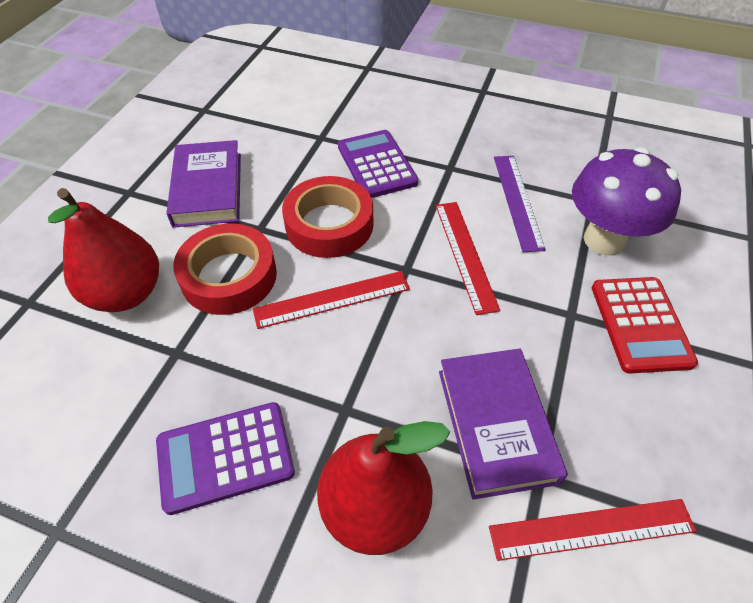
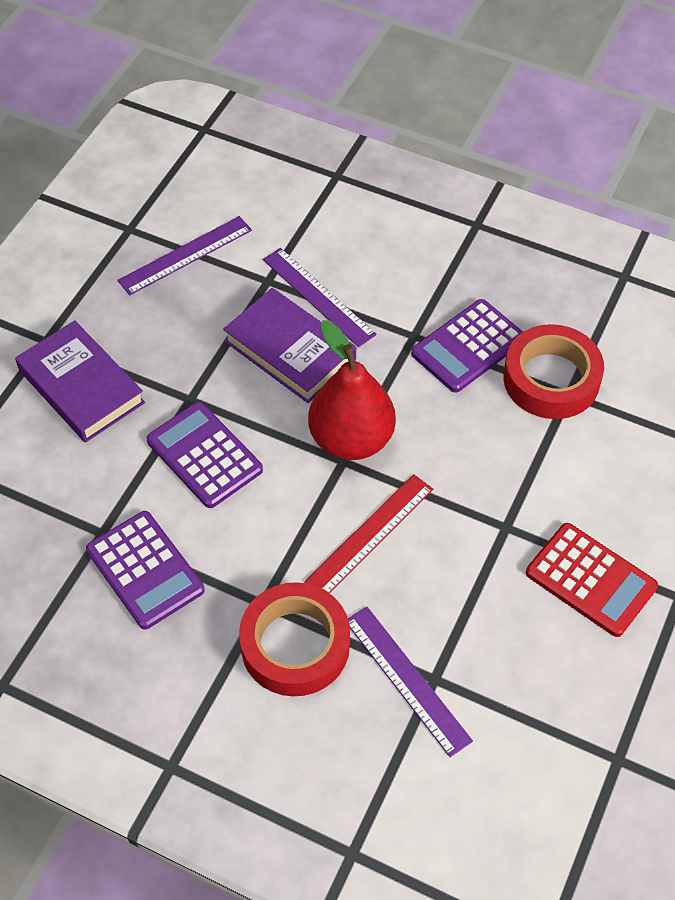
purple calculator: [156,402,295,515] [338,130,419,198] = 2 -> [86,511,205,629] [146,402,263,508] [411,299,523,393] = 3
purple mushroom: [572,147,681,255] = 1 -> none = 0
purple ruler: [494,156,546,252] = 1 -> [117,216,252,296] [263,248,377,347] [348,607,473,757] = 3
red pear: [48,188,159,312] [317,421,450,555] = 2 -> [308,320,396,460] = 1
red ruler: [253,271,410,329] [436,202,500,315] [489,499,697,561] = 3 -> [304,474,433,593] = 1

